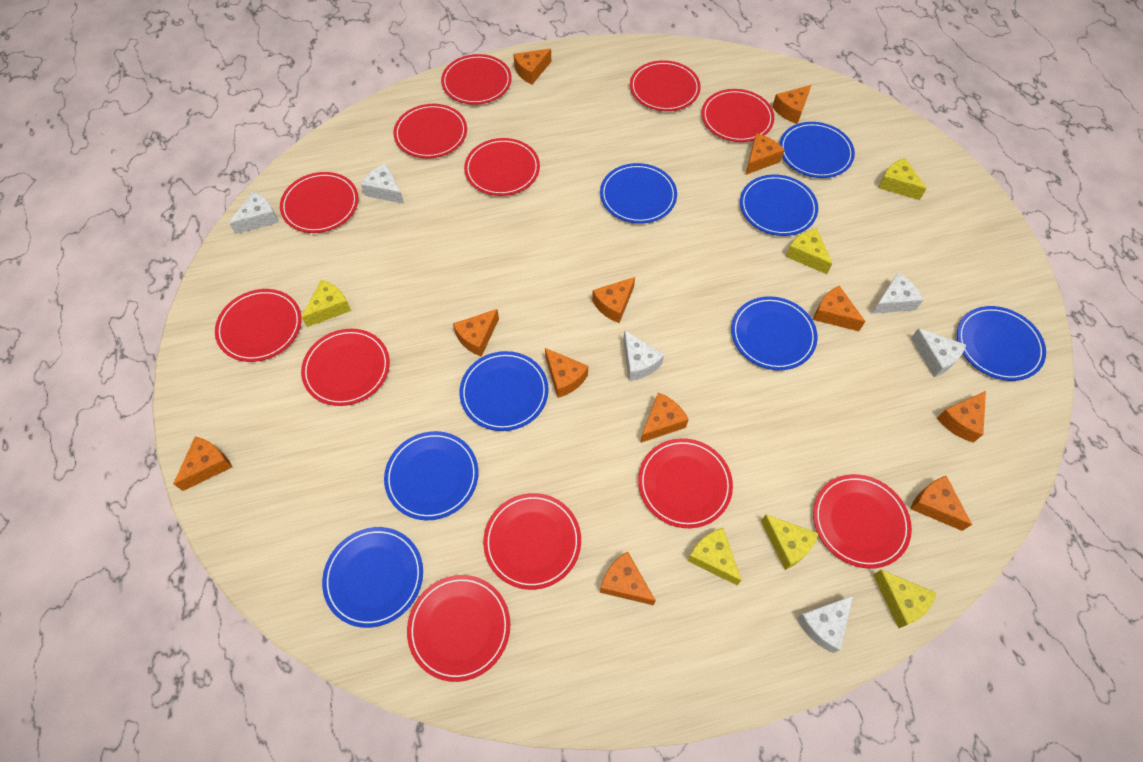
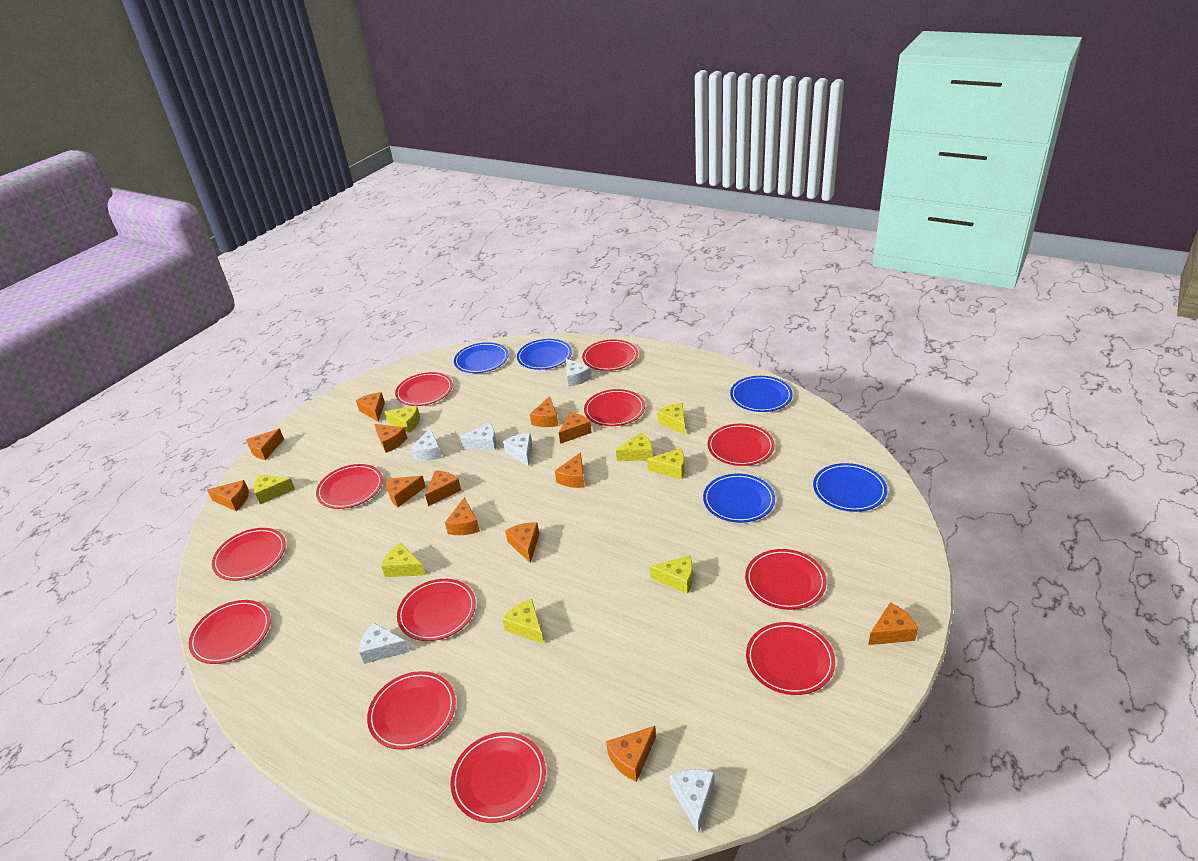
blue plate: [322,527,423,628] [384,431,479,520] [459,351,549,431] [600,163,677,224] [731,296,818,370] [740,174,818,236] [779,122,855,178] [957,306,1046,381] = 8 -> [454,342,509,373] [517,339,572,370] [703,474,775,523] [730,376,793,412] [813,463,887,512] = 5
orange cheese: [173,437,232,491] [453,309,499,357] [514,49,551,84] [545,348,588,398] [592,277,635,323] [600,551,656,605] [640,393,689,443] [746,133,784,175] [772,85,811,124] [813,286,865,331] [910,476,972,531] [937,391,986,443] = 12 -> [207,480,249,511] [246,429,284,460] [356,392,385,422] [374,424,407,453] [386,476,426,507] [425,470,461,506] [445,497,480,535] [505,523,539,563] [530,396,559,427] [555,452,585,488] [559,412,592,444] [606,726,656,782] [868,602,918,645] = 13
yellow cheese: [301,280,351,327] [687,528,742,585] [761,515,818,570] [786,228,833,274] [873,570,936,628] [878,158,927,200] = 6 -> [254,474,295,504] [381,543,425,577] [384,406,420,433] [502,599,544,644] [616,432,653,461] [647,448,685,479] [650,555,693,594] [657,403,685,435] = 8

